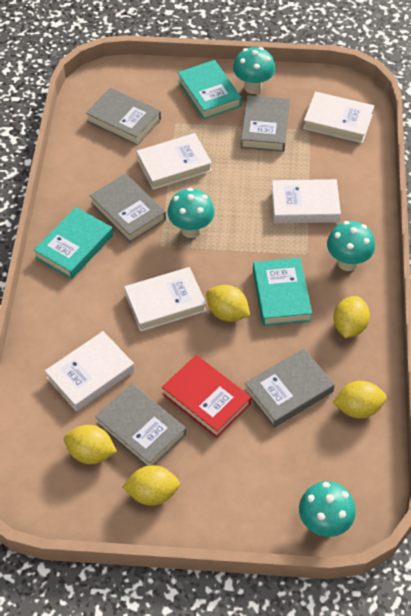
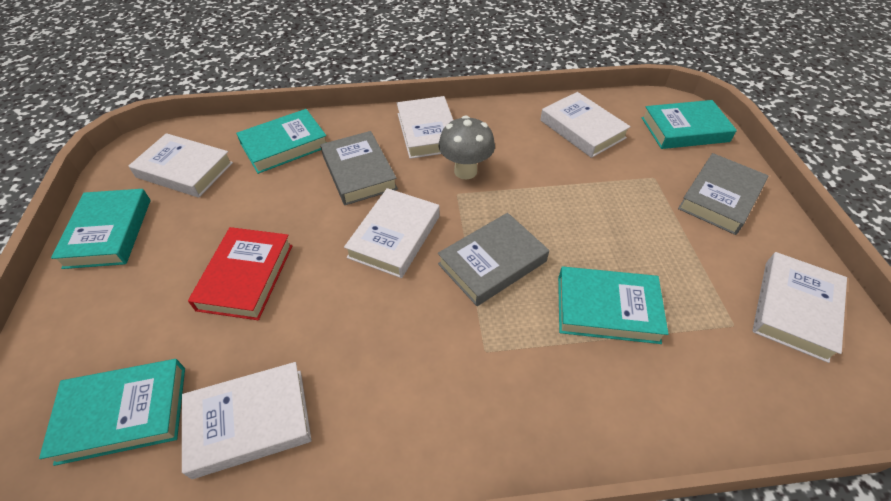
grey book: [86,88,161,146] [90,174,166,243] [95,384,186,466] [241,95,290,152] [244,349,335,428] = 5 -> [320,131,398,205] [438,213,549,306] [678,153,768,235] = 3
grey mushroom: none = 0 -> [438,116,495,180] = 1
turquoise book: [34,207,113,279] [178,60,242,119] [253,258,312,326] = 3 -> [39,359,185,466] [51,189,151,269] [236,109,326,174] [558,267,668,344] [642,100,737,149] = 5
turquoise mushroom: [168,188,215,238] [233,47,275,94] [299,481,356,537] [327,221,375,271] = 4 -> none = 0
white book: [45,331,135,412] [124,267,206,332] [137,133,212,190] [271,179,341,223] [303,92,374,143] = 5 -> [128,133,233,198] [182,362,312,479] [344,188,440,278] [397,96,453,159] [540,92,631,158] [752,252,847,363] = 6
yellow lemon: [64,425,117,464] [122,465,180,506] [206,285,250,322] [332,381,387,419] [333,296,370,338] = 5 -> none = 0

